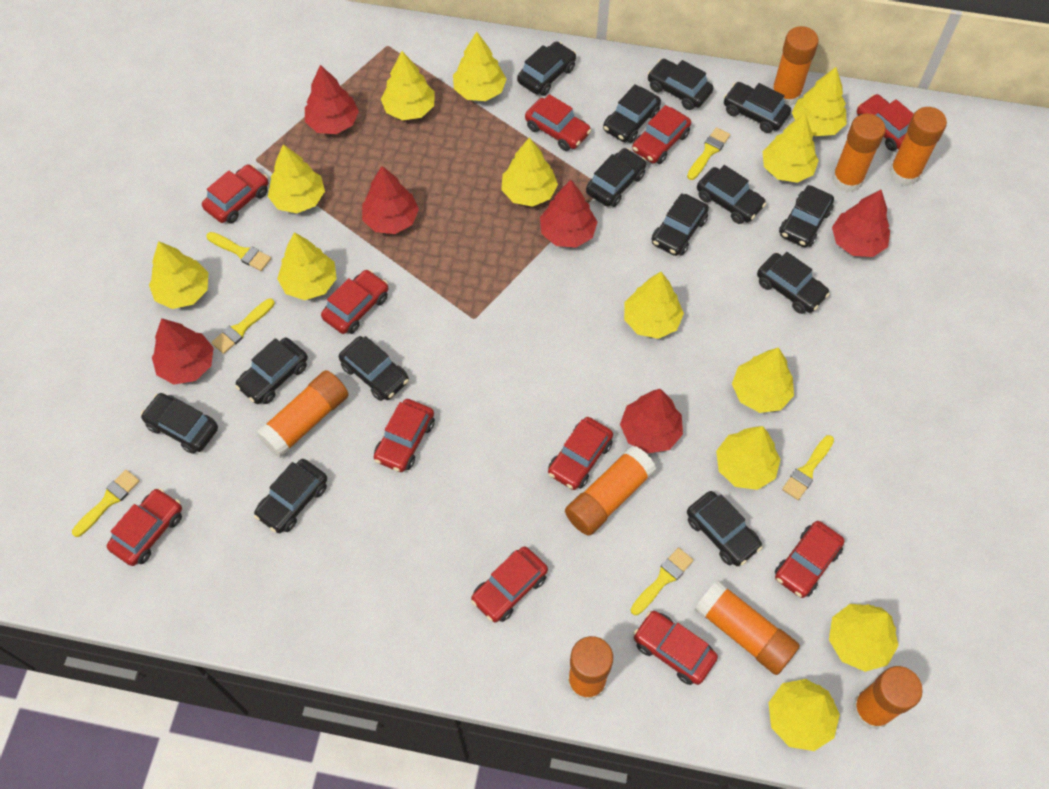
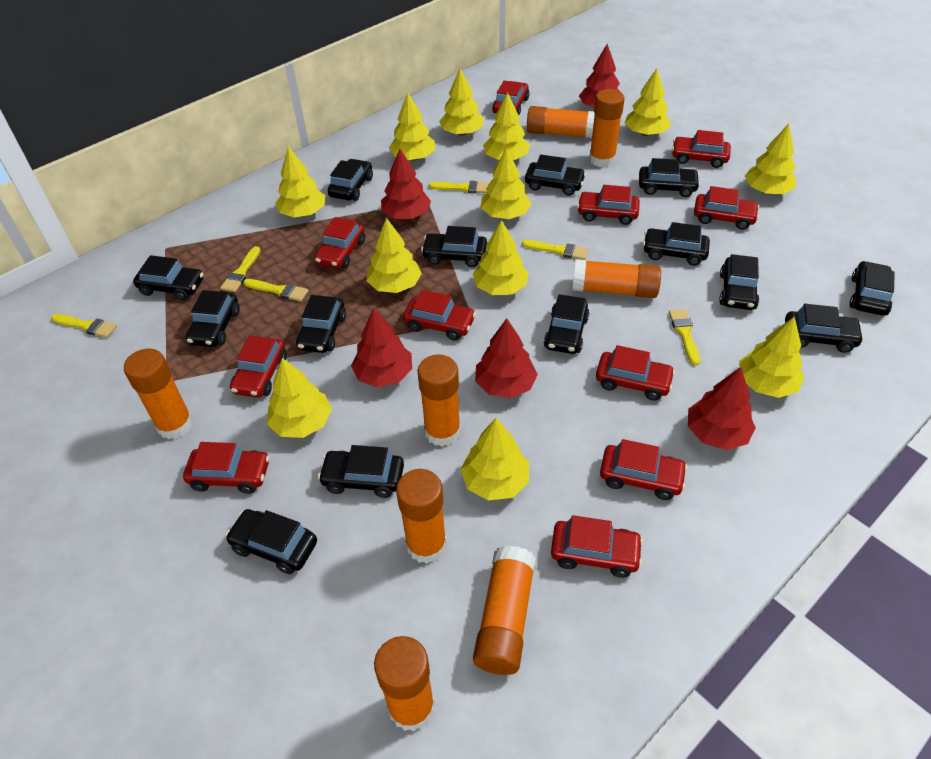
red tree: [152,319,214,384] [305,65,359,134] [362,166,419,234] [540,180,597,248] [620,389,683,453] [832,190,890,257] = 6 -> [351,308,412,387] [381,149,431,219] [475,318,538,398] [579,44,620,107] [688,367,756,450] = 5
yellow tree: [149,241,208,309] [268,144,325,213] [277,232,337,300] [381,51,435,120] [453,32,507,101] [501,137,558,207] [624,272,684,339] [716,426,781,490] [732,347,794,413] [763,114,819,183] [769,679,840,751] [792,67,847,136] [829,604,899,672] = 13 -> [267,358,332,438] [275,147,325,218] [366,218,422,293] [389,93,435,161] [439,68,484,136] [460,418,529,501] [473,220,528,295] [481,147,531,219] [483,92,530,160] [625,68,671,136] [739,316,804,398] [745,124,796,194] = 12

